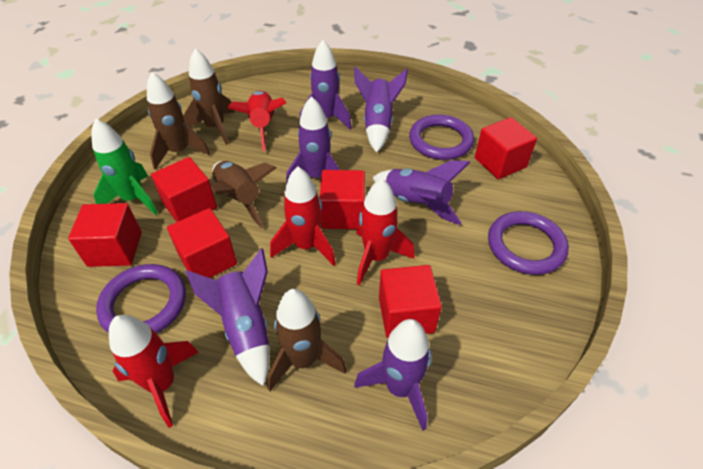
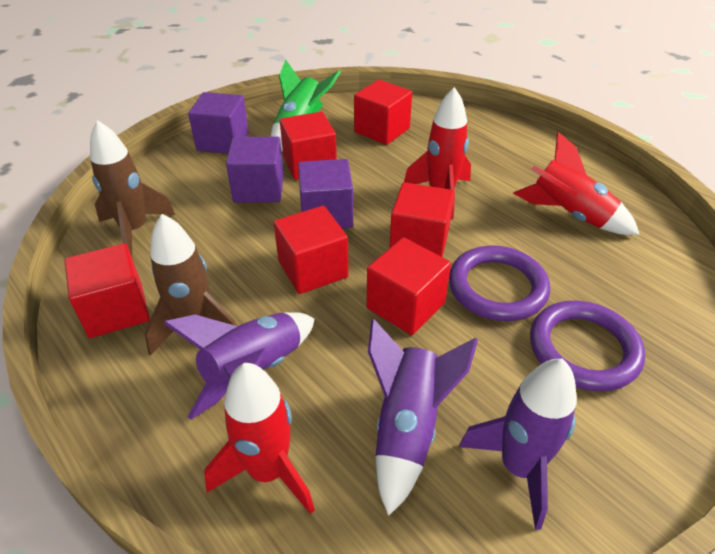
brown rocket: [147,72,210,170] [184,48,235,145] [211,161,276,228] [267,289,347,391] = 4 -> [90,120,175,256] [144,214,237,356] = 2
purple cube: none = 0 -> [188,92,249,154] [226,137,284,203] [298,159,353,228] = 3
purple ring: [96,264,186,333] [409,115,474,160] [488,211,569,275] = 3 -> [449,246,550,321] [530,301,645,391] = 2
purple rocket: [186,248,270,387] [286,96,340,184] [299,40,352,130] [354,67,408,153] [354,319,431,431] [372,160,470,225] = 6 -> [163,312,315,420] [368,319,478,516] [459,358,577,530] = 3
red rocket: [109,315,198,428] [228,91,286,151] [270,167,336,266] [356,178,415,285] = 4 -> [204,363,315,514] [404,87,471,220] [513,132,640,235] = 3

